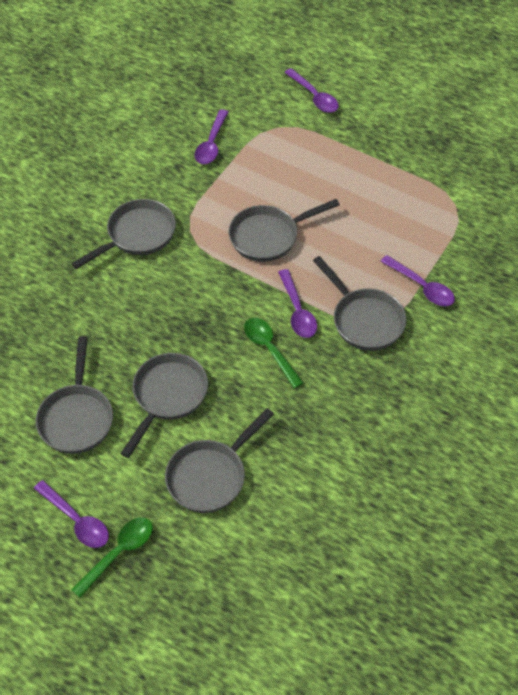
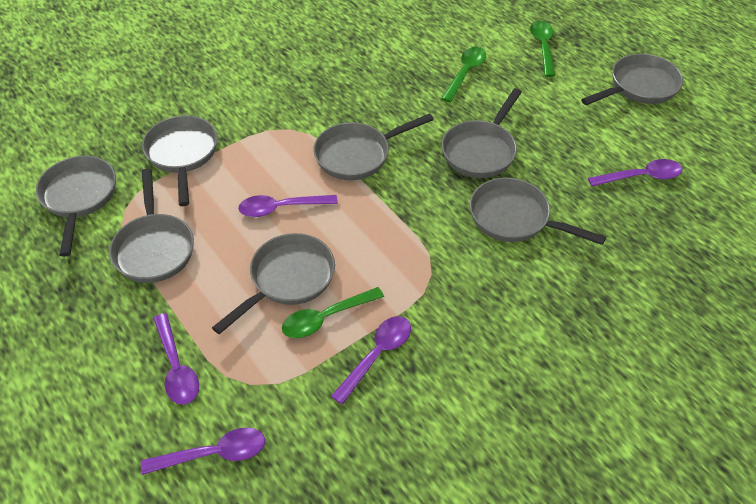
green spoon: [71,517,153,598] [244,318,304,389] = 2 -> [282,287,384,338] [441,47,486,102] [530,21,555,77] = 3
grey pan: [36,336,113,454] [71,199,176,269] [121,353,208,458] [165,408,274,513] [229,199,340,262] [313,256,406,351] = 6 -> [36,156,116,257] [109,169,194,283] [142,115,218,206] [212,233,335,334] [313,113,434,180] [442,88,522,178] [470,177,606,245] [581,54,683,105] = 8

